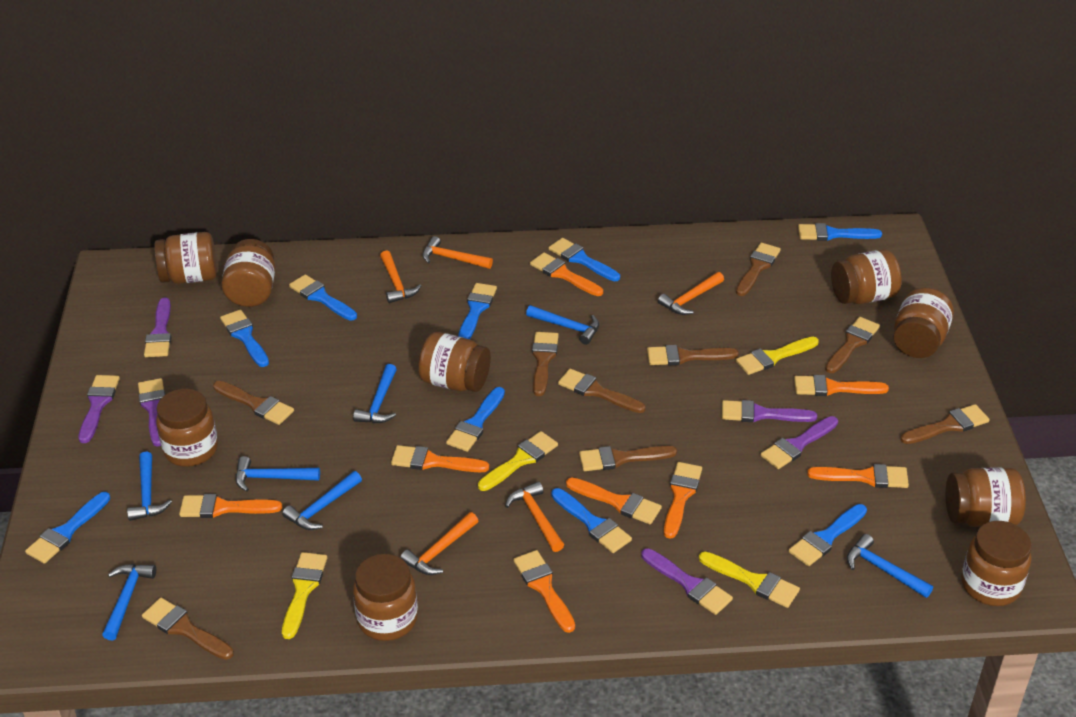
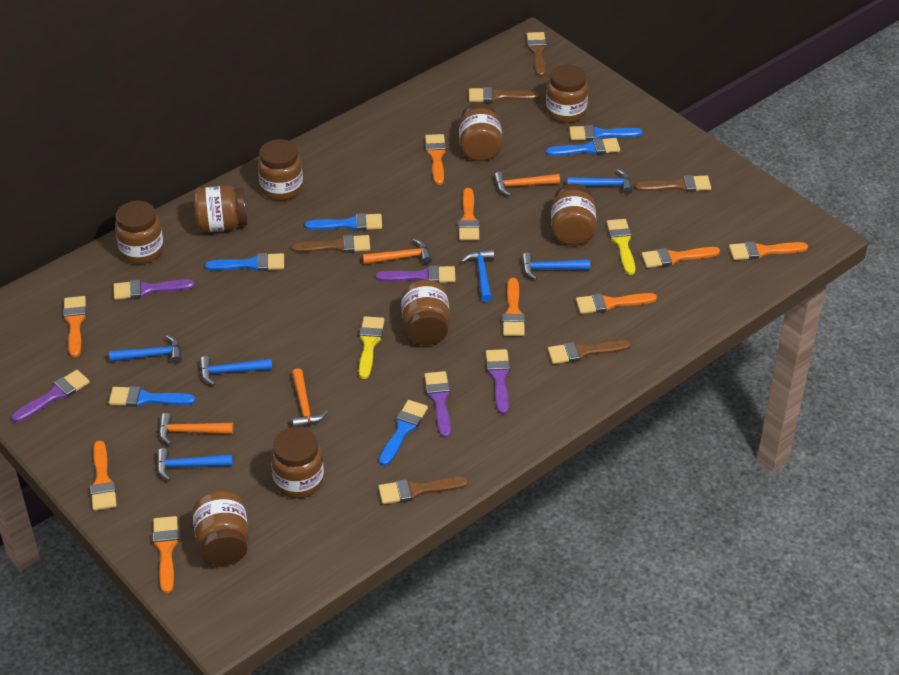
blue brush: [25,492,110,564] [220,309,269,367] [289,274,357,321] [446,387,505,452] [458,283,497,339] [549,238,620,281] [551,488,632,553] [789,504,867,566] [798,223,882,241] = 9 -> [109,386,196,407] [205,253,284,271] [305,213,382,231] [379,400,428,466] [546,138,620,156] [569,125,643,141] = 6
blue hammer: [102,564,156,641] [127,451,172,521] [236,456,320,492] [282,471,362,530] [353,364,397,423] [526,305,599,345] [847,534,933,598] = 7 -> [109,335,182,364] [157,448,233,481] [200,356,272,385] [461,249,494,302] [522,253,590,280] [567,169,632,194] = 6
brown brush: [142,598,234,660] [213,381,294,425] [532,332,559,396] [558,369,646,413] [579,446,677,471] [647,345,739,365] [736,243,781,296] [825,317,880,373] [901,404,990,444] = 9 -> [292,235,370,253] [378,477,468,504] [469,87,540,103] [526,32,547,77] [548,340,631,364] [635,175,711,192] = 6
orange brush: [179,494,282,518] [391,445,489,472] [513,550,575,633] [530,253,603,296] [566,477,662,524] [664,462,702,539] [794,375,889,396] [807,464,909,488] = 8 -> [63,296,86,357] [90,441,117,511] [153,516,179,593] [425,134,446,185] [458,188,480,240] [502,278,525,336] [576,293,657,314] [641,247,720,268] [729,241,808,260] = 9
orange hammer: [380,251,421,303] [400,512,478,575] [422,236,493,269] [505,481,564,552] [658,272,724,315] = 5 -> [159,413,233,445] [292,368,328,427] [362,239,432,264] [494,172,560,196] = 4
purple brush: [79,375,120,443] [138,378,165,447] [144,298,172,357] [641,548,733,615] [722,400,817,422] [761,416,838,469] = 6 -> [12,370,90,422] [113,279,195,300] [376,265,455,283] [424,371,451,438] [486,349,510,414] = 5
yellow brush: [282,552,327,639] [478,431,558,491] [699,552,800,608] [736,337,819,375] = 4 -> [359,316,384,379] [606,219,635,275] = 2

